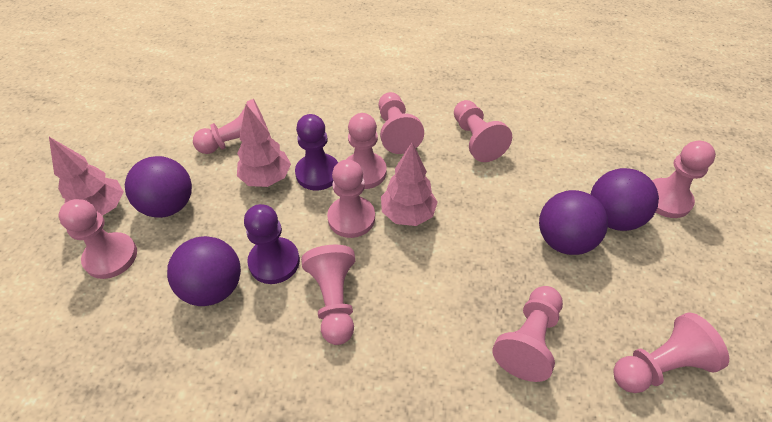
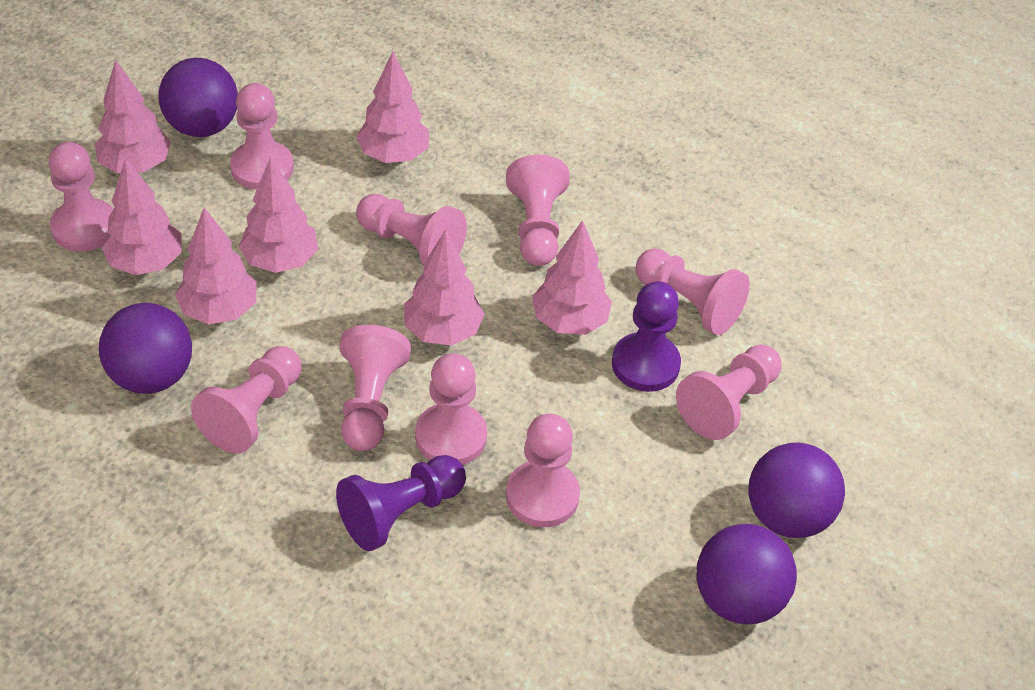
pink tree: [49,137,124,216] [237,105,291,187] [381,142,438,226] = 3 -> [95,60,171,173] [102,158,181,275] [175,207,257,324] [239,156,318,273] [356,51,429,163] [404,229,484,346] [532,220,612,335] = 7

